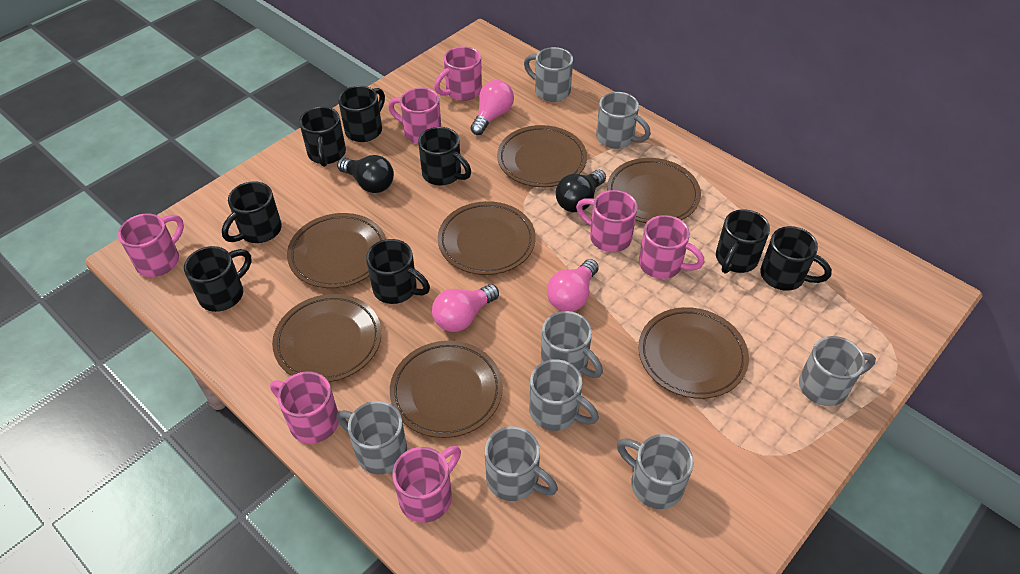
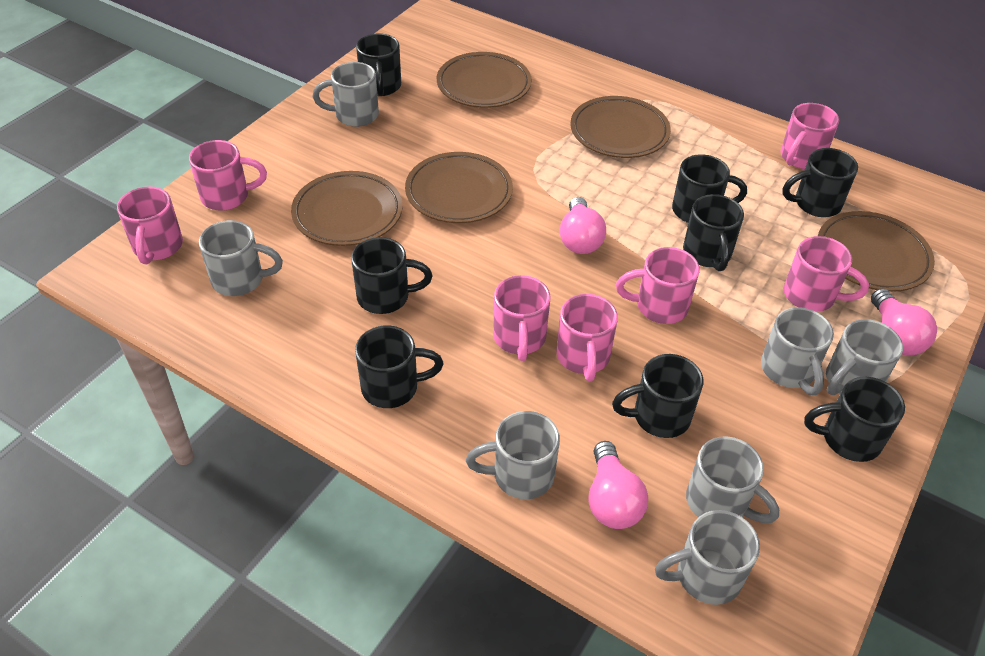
black light bulb: [337,155,394,193] [556,170,606,212] = 2 -> none = 0
brown plate: [272,294,381,382] [287,213,386,288] [390,341,503,438] [438,201,536,275] [497,125,587,187] [607,158,701,223] [638,307,749,399] = 7 -> [291,171,403,246] [405,152,513,223] [437,52,532,108] [570,96,671,158] [818,211,935,292] = 5
grey mug: [336,401,407,474] [485,426,558,501] [524,47,573,102] [530,359,599,431] [541,311,603,378] [596,92,651,149] [617,434,694,509] [799,336,876,406] = 8 -> [199,220,283,296] [313,62,379,127] [466,411,560,499] [655,510,760,605] [686,436,779,523] [761,307,834,395] [826,319,903,395] = 7

